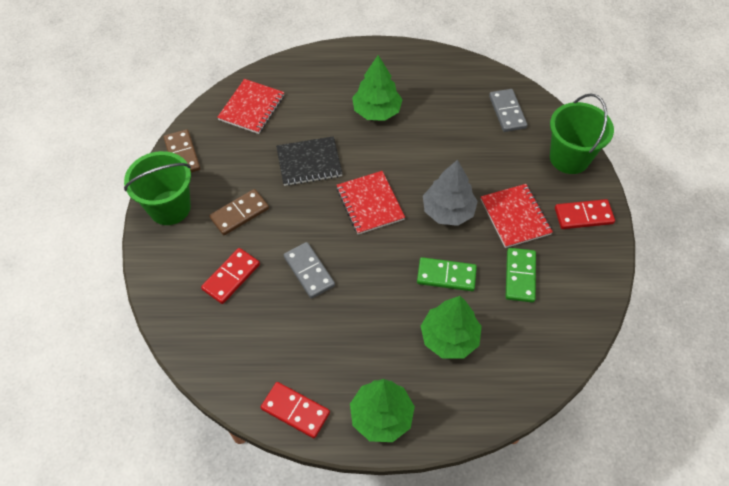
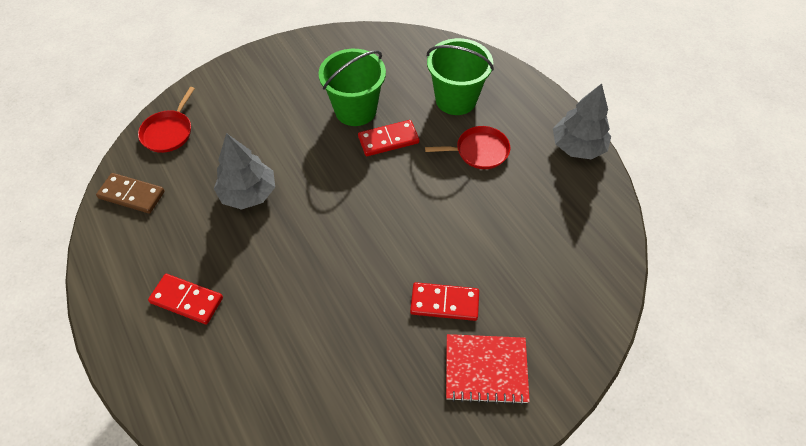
black notebook: [276,136,343,186] = 1 -> none = 0
brown domino: [164,129,200,173] [209,189,269,235] = 2 -> [96,173,165,213] = 1
green domino: [417,257,477,291] [506,248,536,303] = 2 -> none = 0
green tree: [350,379,415,442] [352,55,403,121] [421,296,482,359] = 3 -> none = 0
grey domino: [284,242,335,299] [489,89,528,132] = 2 -> none = 0
grey tree: [423,160,478,226] = 1 -> [214,133,275,210] [553,84,611,160] = 2
red notebook: [217,79,284,134] [337,171,405,235] [481,184,553,248] = 3 -> [446,334,530,405] = 1
red pan: none = 0 -> [138,87,195,153] [425,126,511,169] = 2

